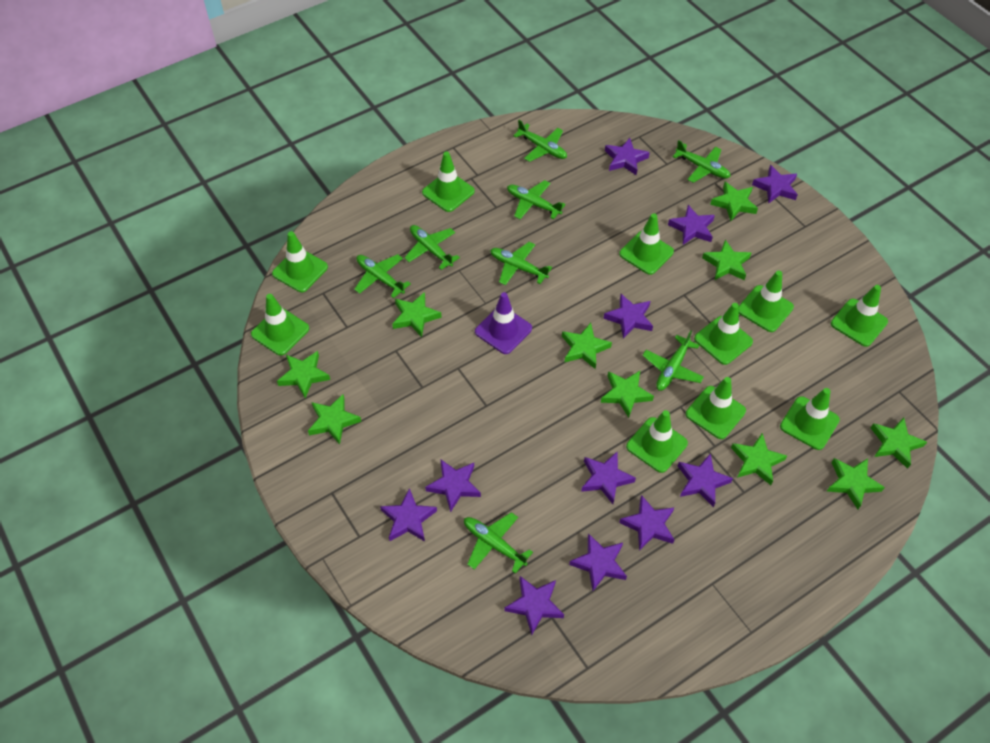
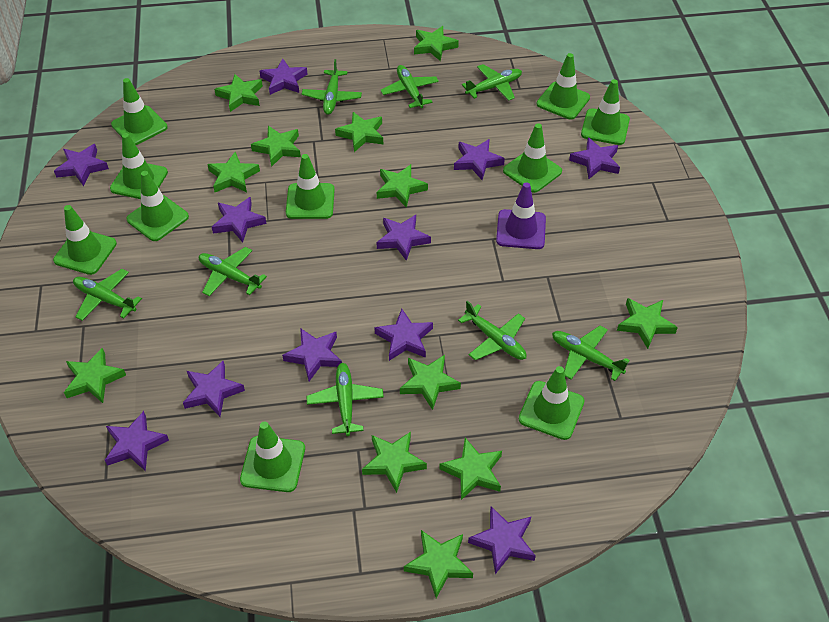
green star: [277,351,330,398] [308,394,361,445] [392,292,442,337] [562,323,612,369] [601,371,654,418] [702,239,751,280] [710,182,758,221] [731,433,787,485] [827,458,885,509] [871,418,927,469] = 10 -> [64,348,126,403] [207,152,260,193] [214,74,263,112] [251,126,301,167] [335,112,383,152] [362,432,427,493] [377,164,428,208] [400,355,461,410] [404,530,473,598] [414,26,459,61] [439,438,502,500] [617,298,678,349] = 12

